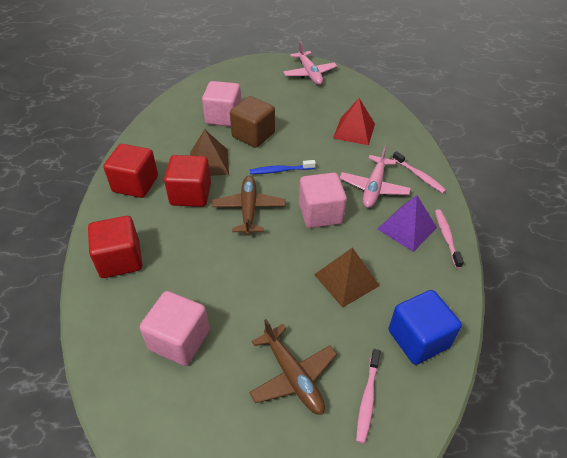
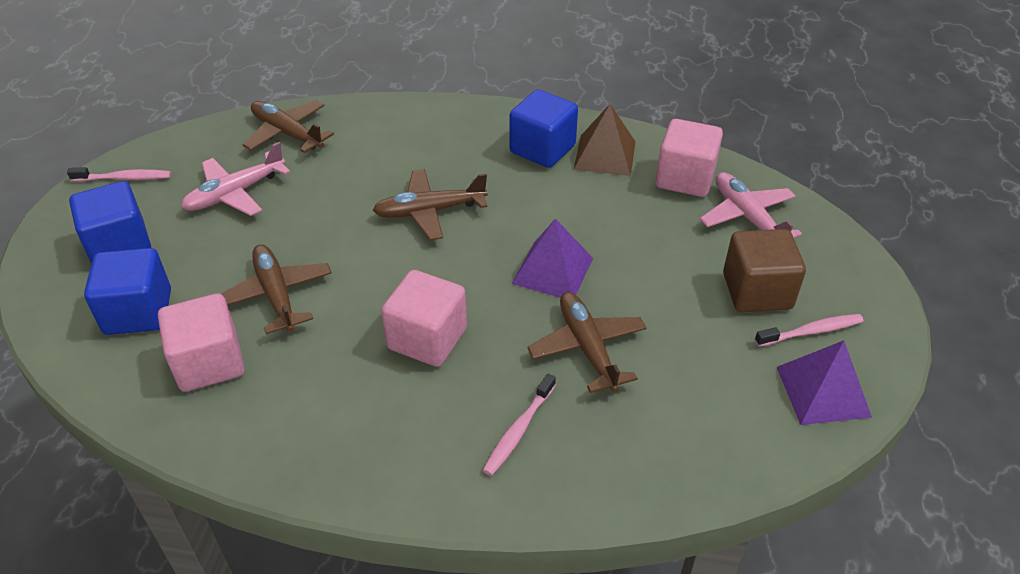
blue cube: [389,290,462,365] = 1 -> [69,181,151,264] [84,248,171,335] [510,89,578,168] = 3
blue toothbrush: [250,160,316,174] = 1 -> none = 0
brown plane: [211,176,286,236] [249,319,337,414] = 2 -> [221,244,332,334] [242,100,334,153] [373,169,488,240] [527,292,647,393] = 4
brown pyramid: [190,129,229,176] [314,247,380,308] = 2 -> [574,104,636,176] = 1
purple pyramid: [377,195,437,252] = 1 -> [511,218,593,298] [777,340,872,425] = 2
red cube: [88,216,142,278] [103,144,158,198] [164,155,211,207] = 3 -> none = 0
red pyramid: [333,98,375,145] = 1 -> none = 0

